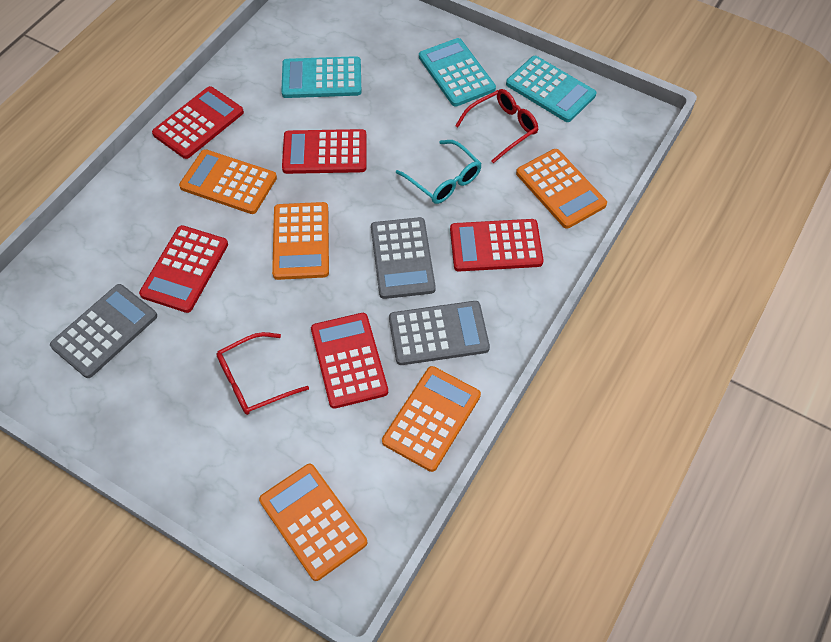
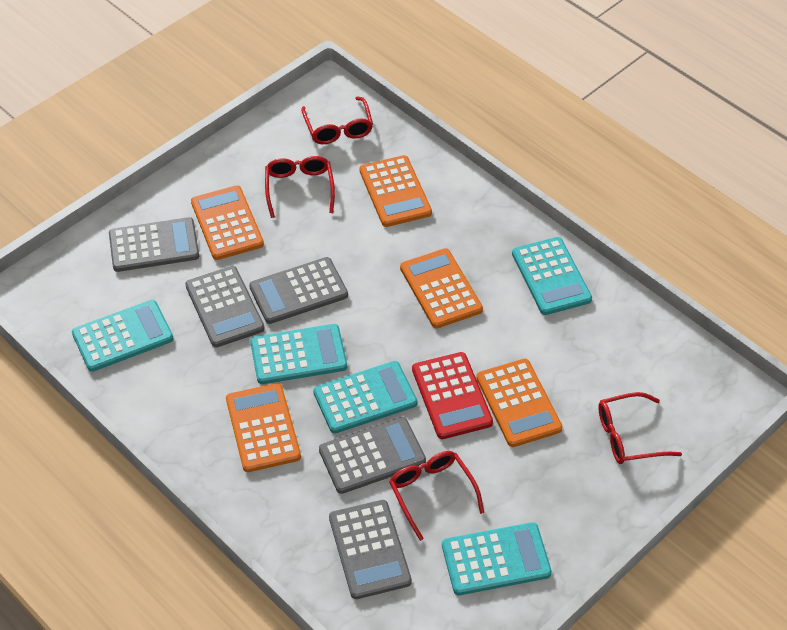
grey calculator: [50,284,157,378] [371,217,436,299] [389,301,490,365] = 3 -> [109,217,199,272] [185,266,265,348] [249,257,348,324] [319,417,426,494] [329,500,412,599] = 5
red calculator: [139,225,228,313] [152,86,244,159] [282,129,367,174] [311,313,388,409] [450,219,544,272] = 5 -> [412,352,493,439] = 1
red glasses: [216,332,309,415] [455,89,538,163] = 2 -> [265,156,335,218] [301,96,373,144] [389,451,484,541] [598,392,682,464] = 4
turquoise calculator: [281,56,361,98] [419,38,496,107] [506,56,596,122] = 3 -> [72,300,174,372] [250,324,347,384] [313,361,417,434] [442,522,552,595] [512,237,592,315] = 5
turquoise glasses: [396,140,482,204] = 1 -> none = 0

